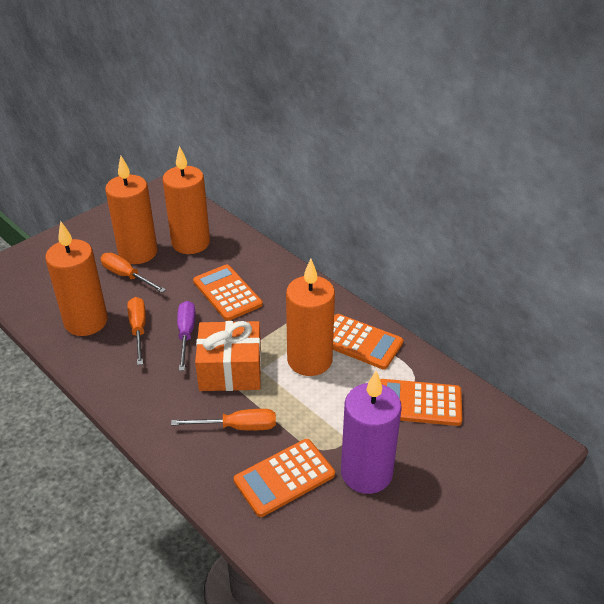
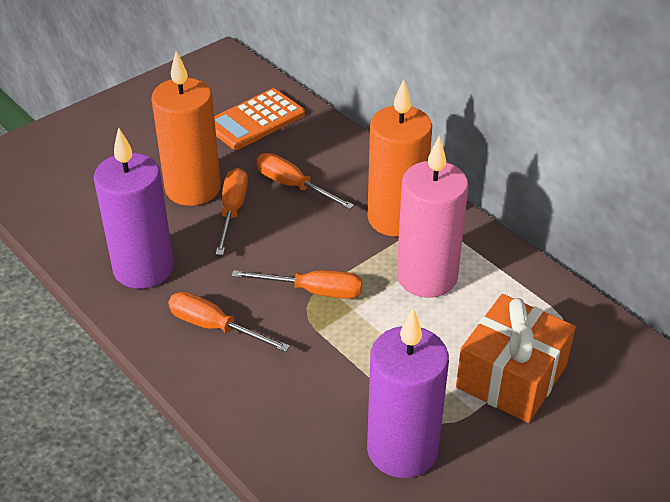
orange calculator: [193,264,263,321] [234,439,335,517] [333,314,403,369] [380,379,462,426] = 4 -> [214,88,305,150] = 1
orange candle: [45,221,108,336] [105,156,157,264] [163,146,210,254] [286,259,335,376] = 4 -> [151,51,221,206] [367,79,432,237] = 2
orange screwdriver: [101,253,166,293] [128,297,146,365] [171,409,276,431] = 3 -> [168,292,290,352] [216,168,248,255] [232,270,362,299] [256,153,354,209] = 4
pink candle: none = 0 -> [397,136,469,298] = 1
purple candle: [341,371,402,494] = 1 -> [94,127,174,289] [367,309,449,478] = 2
purple screwdriver: [177,301,196,371] = 1 -> none = 0

